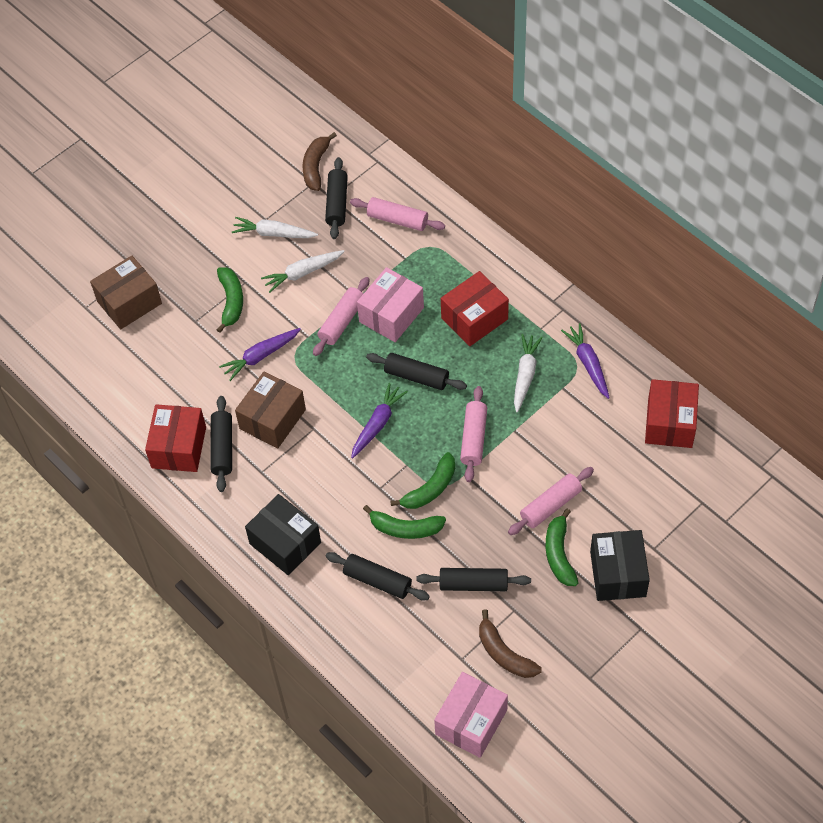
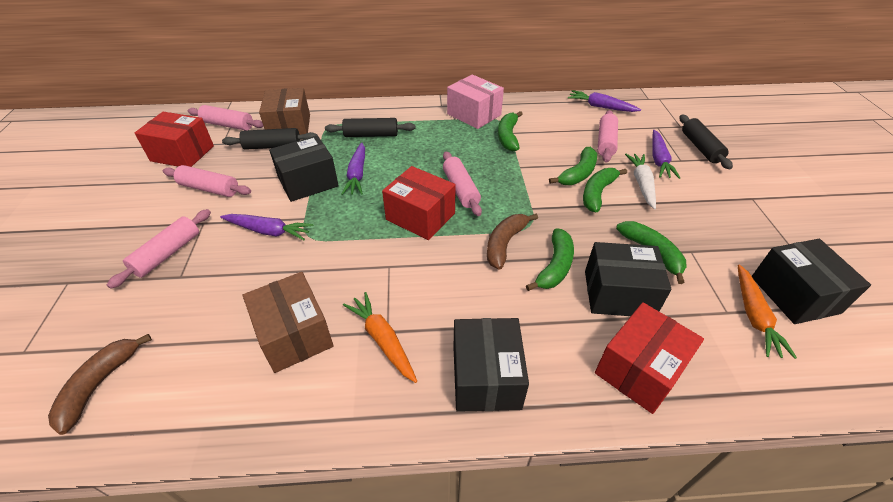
black box: [245,494,321,575] [590,530,650,601] = 2 -> [269,136,339,202] [453,318,529,412] [585,242,672,316] [752,239,871,324] = 4
black rolling pin: [210,396,232,492] [325,157,348,239] [326,552,430,600] [366,353,467,390] [416,568,531,591] = 5 -> [222,128,318,150] [325,118,415,137] [680,115,733,169] = 3
green banana: [217,267,243,333] [363,505,446,539] [390,452,455,509] [546,509,579,586] = 4 -> [498,111,522,152] [526,228,574,291] [549,147,597,185] [583,168,627,212] [616,221,686,284] = 5
orange carrot: none = 0 -> [343,292,417,383] [738,264,797,359] = 2
pink box: [357,267,424,342] [434,672,508,758] = 2 -> [447,74,504,129] = 1
pink rolling pin: [313,277,370,356] [350,197,445,231] [460,386,487,482] [508,467,594,535] = 4 -> [107,209,211,289] [163,165,251,197] [187,105,264,131] [443,151,482,216] [597,110,618,163] = 5
purple carrot: [219,328,301,381] [351,383,408,458] [561,323,610,399] = 3 -> [220,214,313,240] [341,142,365,195] [568,90,641,112] [652,130,680,179] = 4
white carrot: [232,217,318,238] [261,250,345,293] [514,334,543,413] = 3 -> [625,154,656,209] = 1

